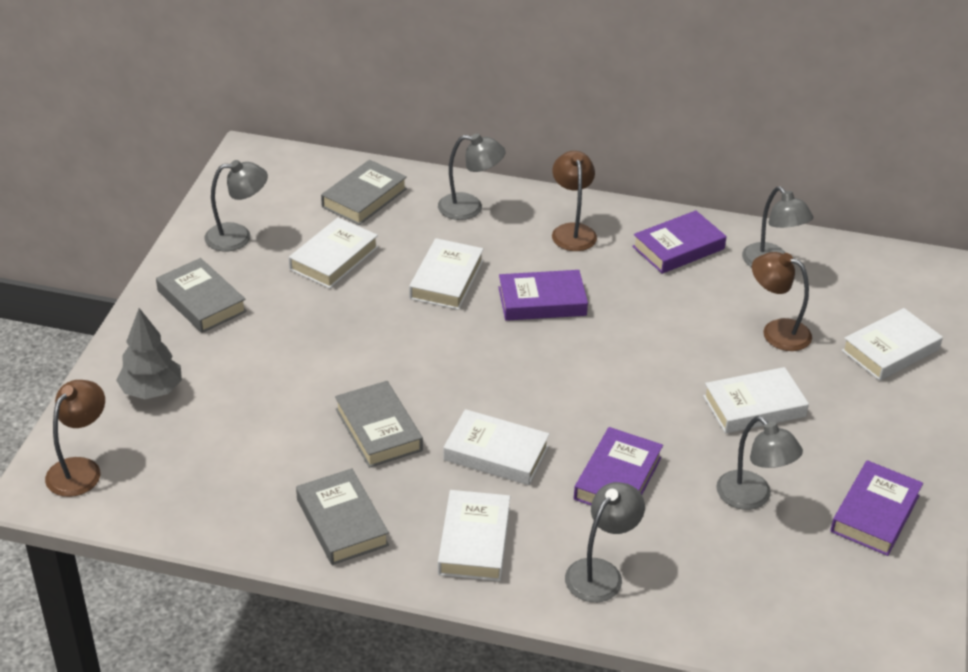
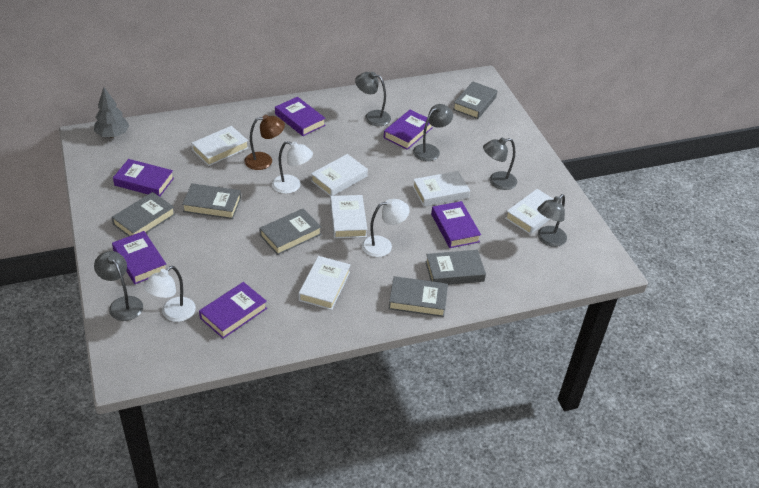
brown lamp: [45,380,105,497] [552,151,597,251] [752,252,812,351] = 3 -> [244,115,285,170] = 1
grey book: [156,258,247,333] [296,468,389,565] [321,160,407,225] [335,381,423,468] = 4 -> [112,192,175,236] [182,183,241,219] [259,209,321,255] [389,276,448,317] [425,250,486,285] [453,82,497,119] = 6
purple book: [498,270,588,321] [574,427,663,505] [632,210,727,274] [830,460,923,556] = 4 -> [112,231,166,284] [113,159,174,197] [199,282,267,339] [275,97,326,136] [384,110,433,150] [431,201,481,248] = 6
white lamp: none = 0 -> [144,266,196,322] [272,141,313,194] [362,199,410,257] = 3

